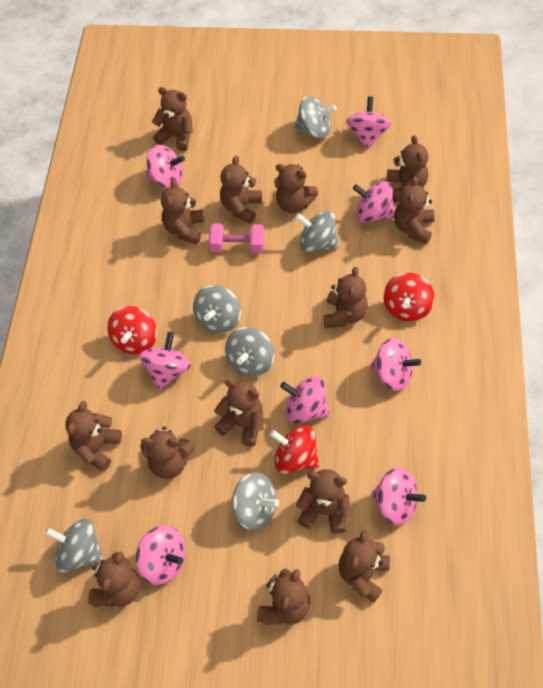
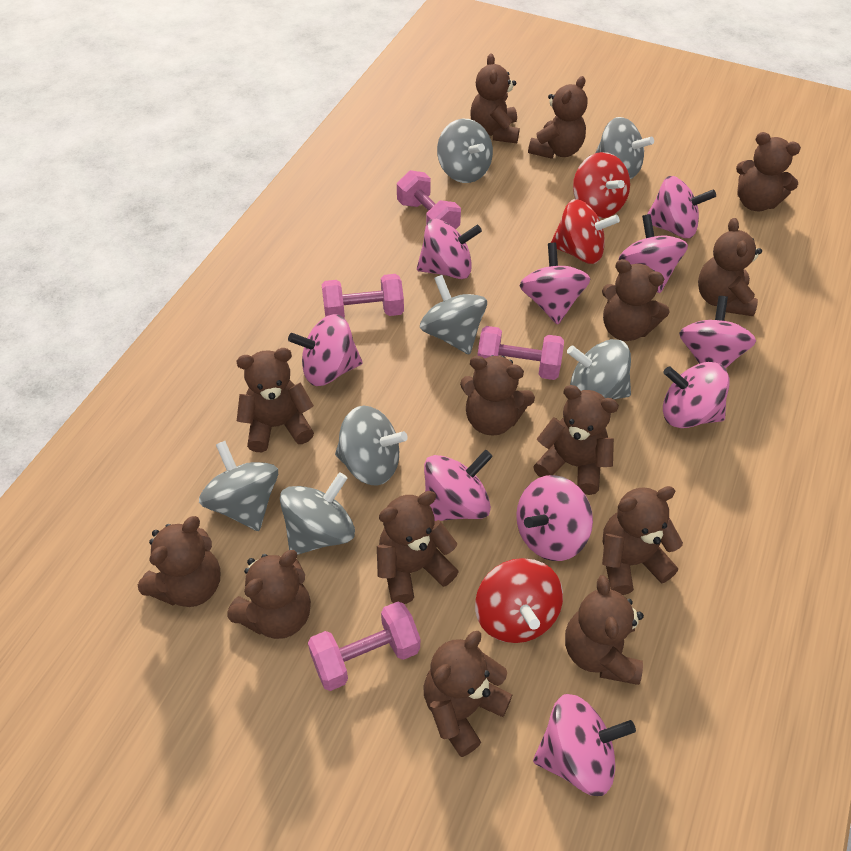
grey spinning top: [45,518,104,573] [193,285,241,334] [225,327,274,377] [231,472,280,531] [294,96,337,139] [295,211,339,252] = 6 -> [199,441,278,531] [280,472,355,555] [335,406,408,486] [420,275,487,355] [437,119,493,183] [567,339,631,399] [595,117,654,179] = 7
pink dumbbell: [209,223,264,254] = 1 -> [308,601,420,691] [322,274,404,318] [397,170,461,229] [477,326,564,380] = 4
pink spinning top: [136,526,186,585] [139,332,191,390] [146,145,185,189] [280,376,329,424] [346,96,391,150] [353,181,395,223] [370,338,421,391] [371,467,426,525] = 8 -> [288,314,362,386] [417,219,482,279] [424,450,493,521] [516,475,593,561] [519,243,590,325] [533,694,636,796] [619,214,688,293] [648,176,716,238] [663,362,730,428] [679,296,756,368] = 10

